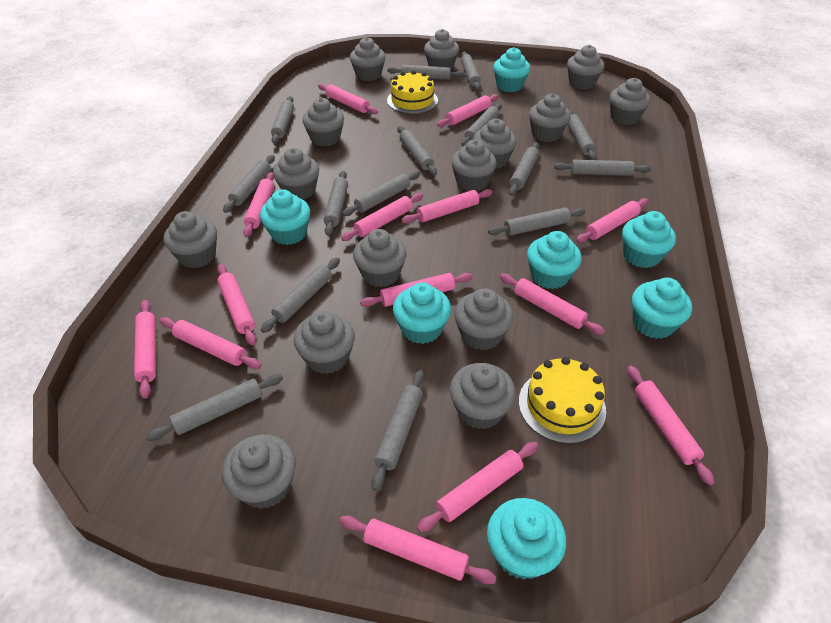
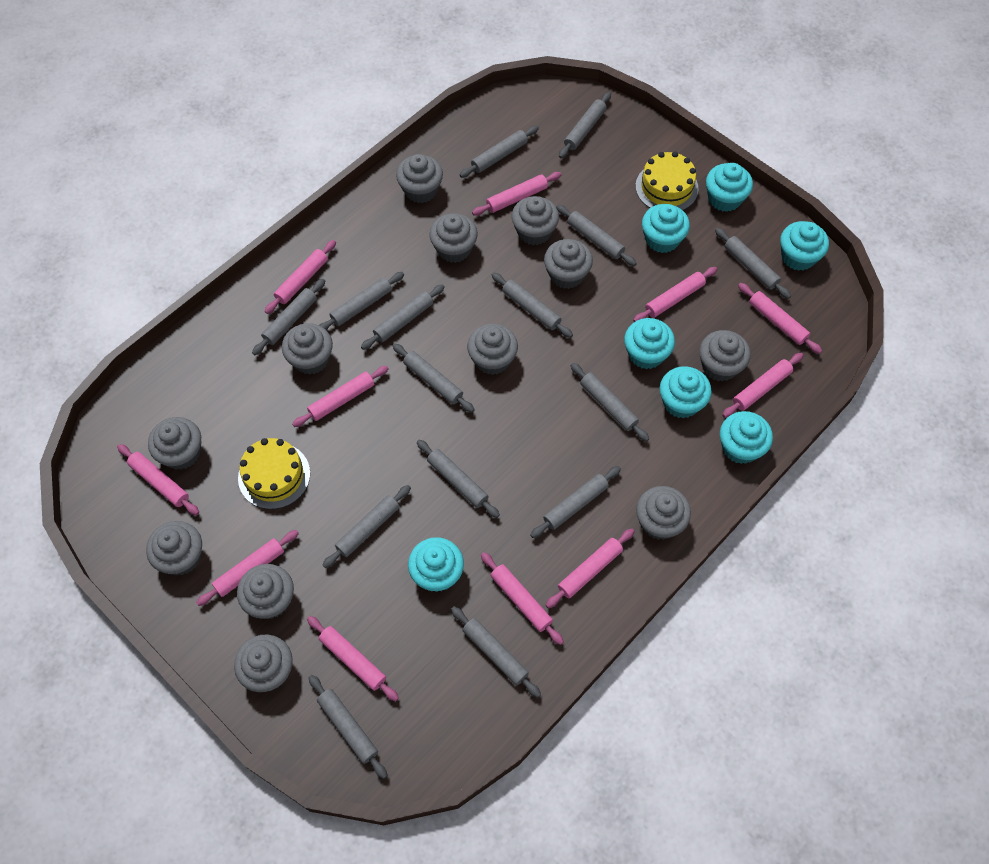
grey cupcake: [164,211,217,268] [222,435,296,509] [273,148,319,199] [294,311,355,374] [302,98,344,146] [350,37,386,81] [353,229,407,287] [424,29,459,70] [450,363,516,429] [451,139,497,191] [454,288,513,350] [473,119,517,169] [529,94,571,142] [567,45,604,89] [610,78,650,125] = 15 -> [146,521,202,575] [148,417,202,470] [234,635,293,692] [237,564,294,619] [282,323,333,375] [396,154,443,203] [430,213,478,263] [467,324,518,375] [511,196,559,245] [544,239,593,289] [636,486,691,540] [699,330,751,382] = 12
pink rolling pin: [134,300,156,399] [159,317,261,369] [217,264,256,345] [243,172,274,237] [318,83,378,114] [339,516,497,584] [341,193,423,241] [360,273,473,307] [402,189,493,224] [417,442,538,532] [437,94,499,127] [500,274,605,335] [576,198,649,243] [627,366,715,485] = 14 -> [117,444,199,515] [196,530,299,606] [265,240,336,314] [292,366,389,427] [307,616,399,701] [472,172,561,216] [481,552,564,645] [545,528,635,608] [633,267,717,322] [722,353,803,418] [738,283,822,354] = 11

